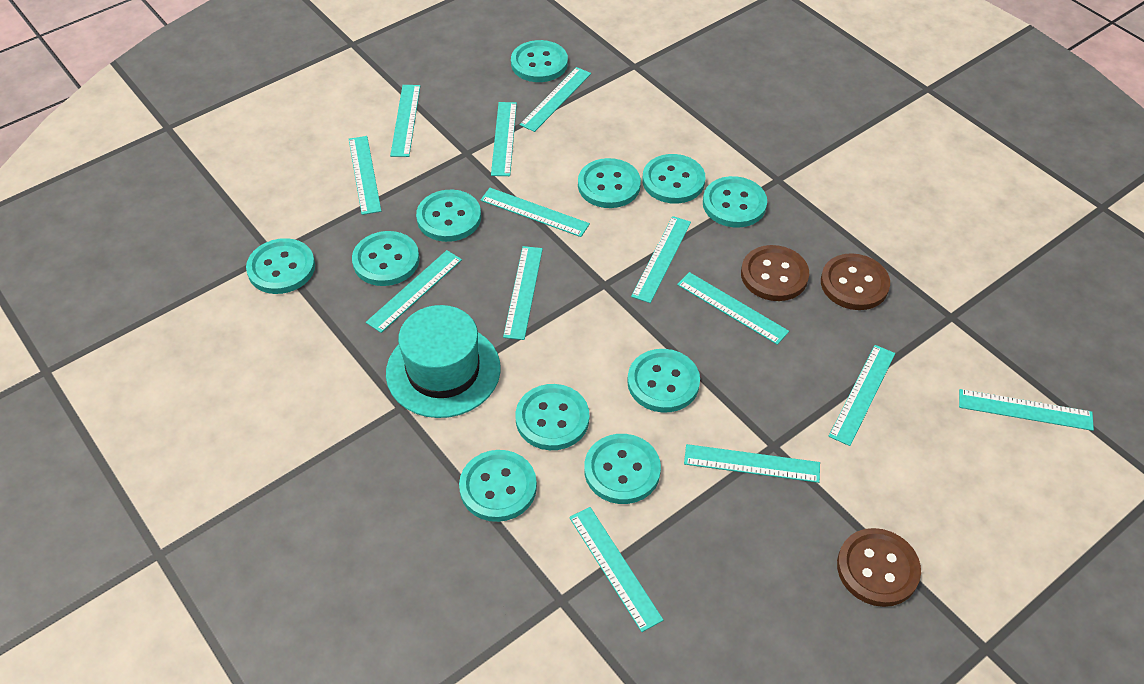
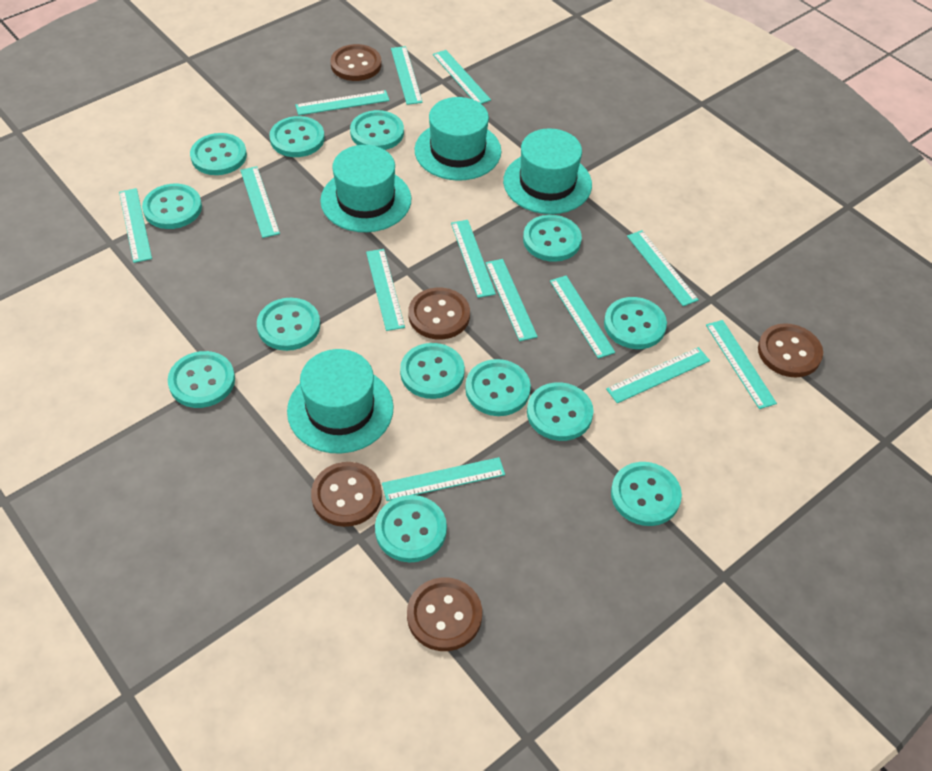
brown button: [741,245,809,301] [821,253,890,310] [837,528,921,607] = 3 -> [311,462,382,527] [330,44,382,81] [407,577,482,651] [408,288,470,340] [758,323,823,377] = 5
turquoise button: [246,238,315,294] [352,231,420,286] [416,190,481,242] [459,450,537,522] [511,40,568,82] [515,384,589,450] [578,158,641,208] [584,434,661,504] [627,349,700,413] [643,154,705,204] [703,176,767,227] = 11 -> [142,184,202,229] [168,351,235,408] [190,133,247,175] [257,298,320,351] [270,116,325,157] [350,110,404,150] [375,495,447,562] [400,343,465,399] [465,359,531,416] [523,215,582,262] [527,382,594,441] [604,297,667,349] [611,462,682,526] = 13
turquoise hat: [386,305,501,418] = 1 -> [287,349,394,454] [320,145,411,232] [415,97,501,181] [503,128,592,214] = 4

